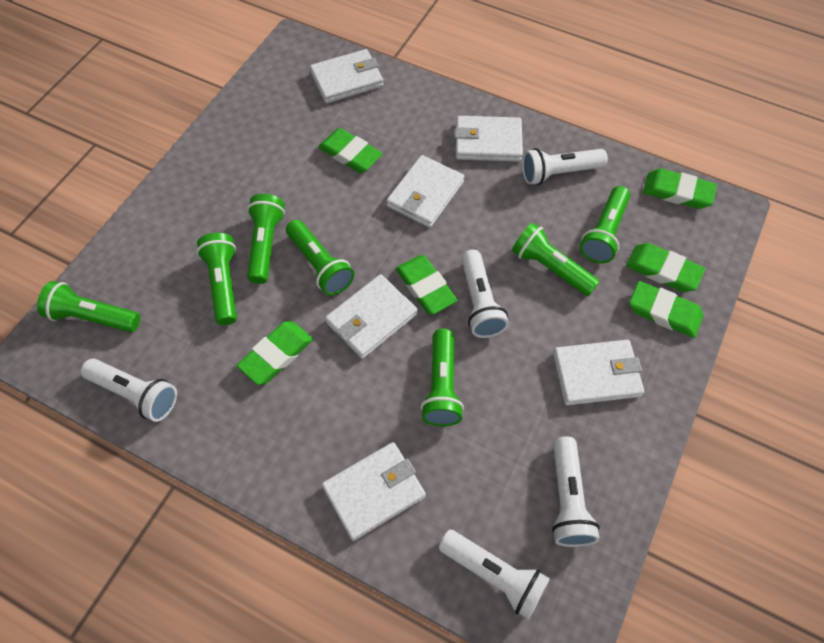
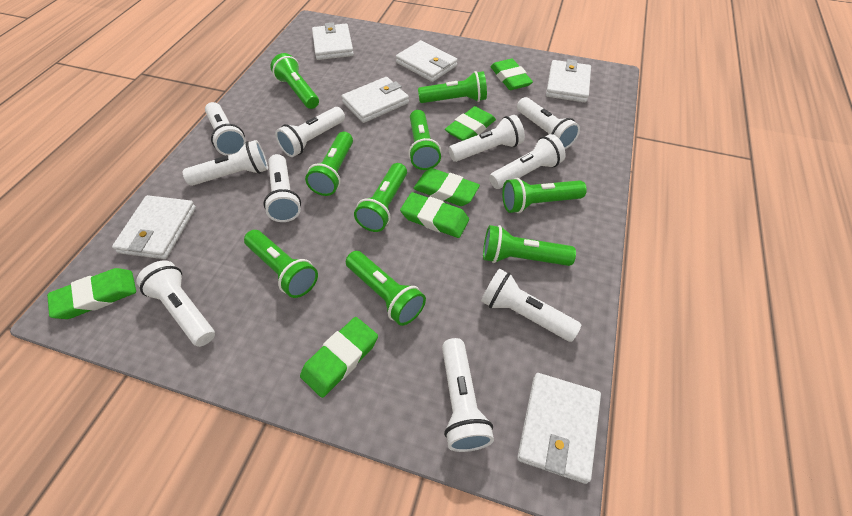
green flashlight: [37,281,140,332] [197,233,237,325] [247,194,285,284] [286,220,354,296] [421,329,464,426] [512,223,600,296] [580,186,630,263] = 7 -> [244,230,318,298] [270,53,319,109] [305,132,353,196] [346,251,426,326] [354,163,407,232] [408,110,441,170] [418,71,487,103] [483,225,576,266] [502,178,587,213] = 9
white flashlight: [81,359,177,422] [439,530,550,620] [461,250,509,338] [522,148,608,185] [552,436,600,547] = 5 -> [136,261,215,347] [183,140,268,186] [205,102,246,156] [264,154,301,222] [275,107,345,157] [442,338,494,452] [449,115,525,162] [481,269,581,342] [489,134,566,189] [517,97,580,149] = 10

